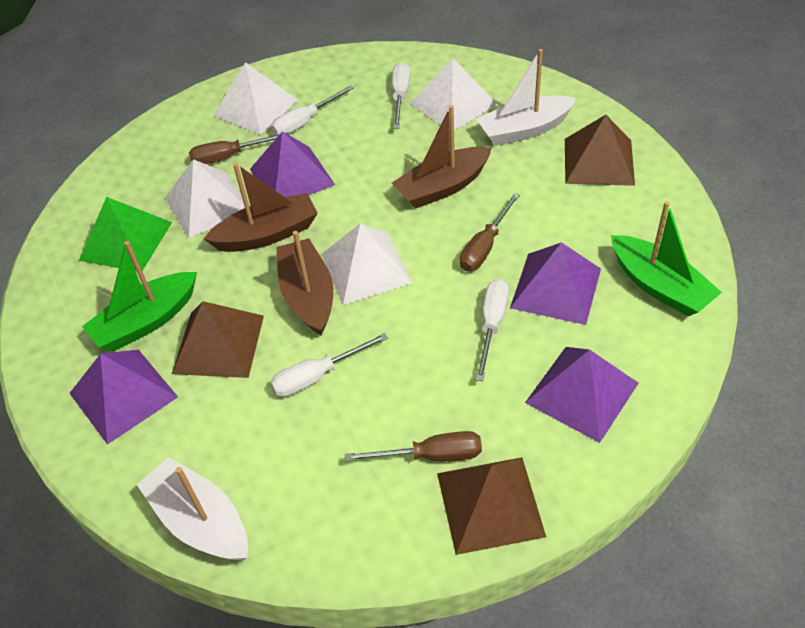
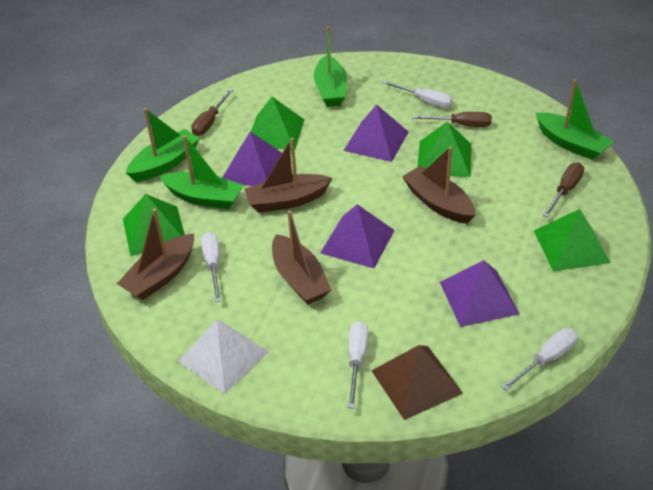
brown boat: [204,163,318,252] [276,231,333,335] [392,105,492,209] = 3 -> [117,208,194,300] [244,138,332,213] [272,210,331,305] [402,146,476,224] = 4
brown pyramid: [172,301,264,378] [437,457,546,555] [565,115,635,186] = 3 -> [372,345,463,420] = 1
green boat: [82,241,197,351] [611,201,722,316] = 2 -> [126,108,200,182] [160,135,244,209] [314,27,347,107] [536,79,614,160] = 4
green pyramid: [79,197,172,271] = 1 -> [123,194,185,256] [251,97,304,150] [418,122,471,177] [534,209,610,271] = 4
white boat: [137,457,248,561] [476,49,577,146] = 2 -> none = 0
white pyramid: [165,159,245,238] [213,62,298,135] [321,223,413,305] [410,58,497,131] = 4 -> [178,320,269,394] = 1

